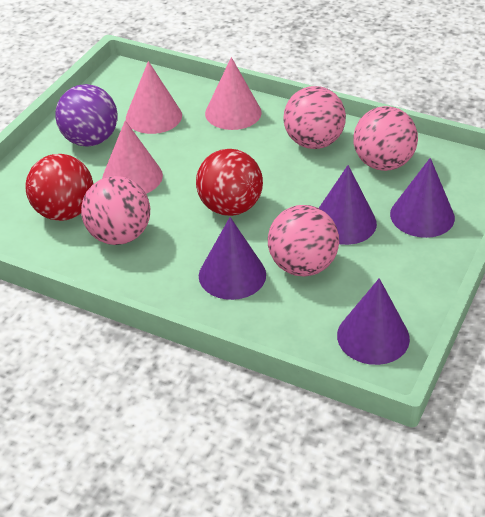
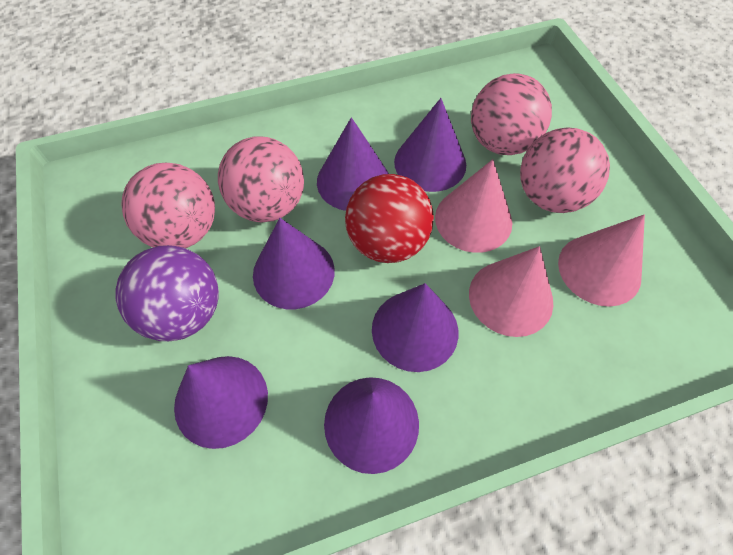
purple cone: [199,217,266,300] [319,165,377,245] [337,278,410,365] [390,158,455,238] = 4 -> [174,356,268,449] [253,218,335,309] [317,117,389,211] [324,377,419,474] [372,283,458,372] [394,98,466,192] = 6
red ball: [25,154,93,221] [196,149,263,216] = 2 -> [345,174,434,263] = 1

